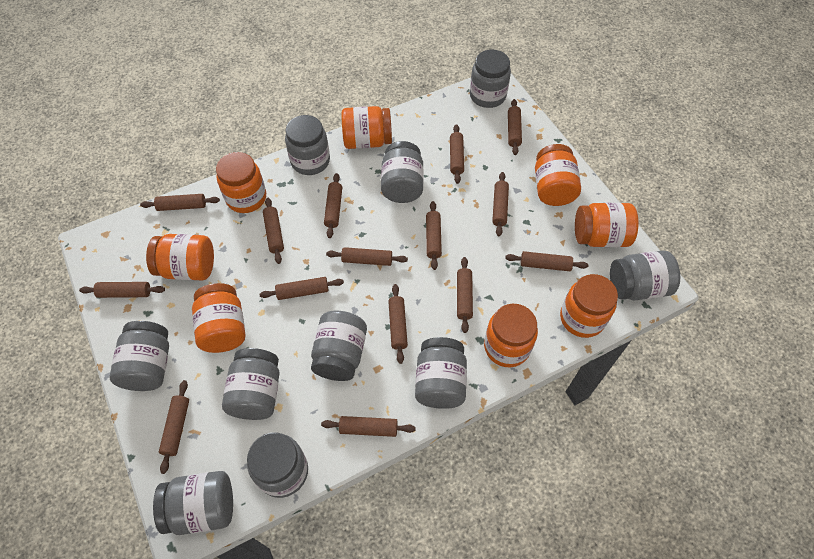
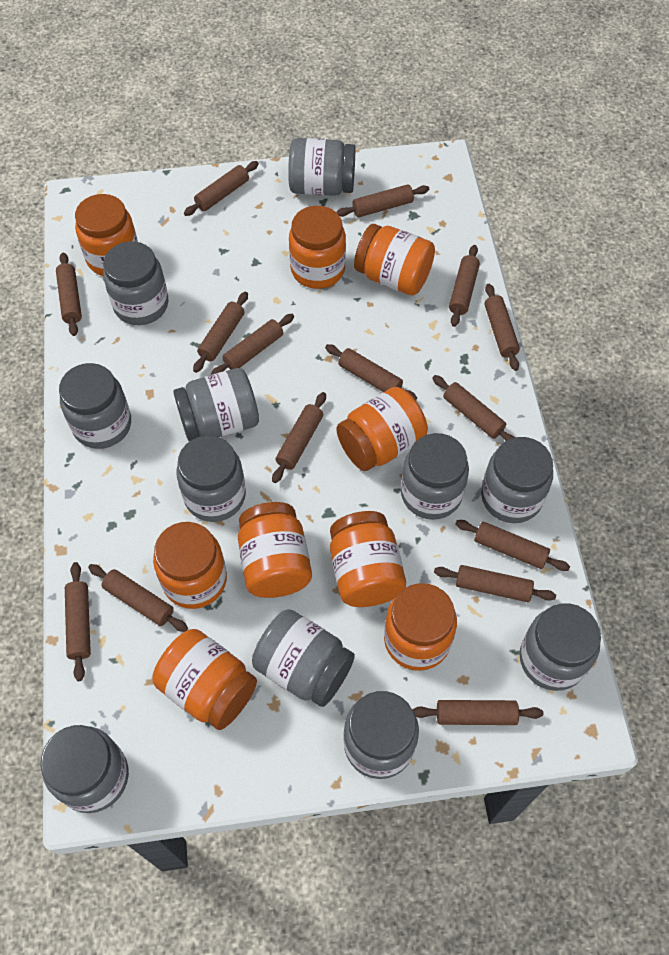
grey jar: [109,321,169,391] [153,471,233,535] [222,348,280,420] [247,432,308,498] [285,115,330,175] [311,310,367,381] [381,141,424,203] [415,337,467,409] [470,49,511,108] [610,250,680,300] = 10 -> [40,725,129,813] [59,363,131,449] [103,241,169,325] [173,368,259,442] [176,435,246,522] [252,609,355,707] [288,138,355,196] [343,691,419,779] [401,433,469,520] [481,437,553,523] [520,603,601,691] = 11
orange jar: [146,234,214,280] [192,283,245,353] [216,152,266,213] [341,106,392,149] [484,304,538,367] [535,144,581,206] [560,274,618,338] [575,203,638,247] = 8 -> [75,194,138,276] [153,522,227,609] [153,629,257,730] [238,502,312,598] [289,206,346,289] [330,511,406,607] [336,387,428,471] [354,224,435,295] [384,583,457,671] = 9

